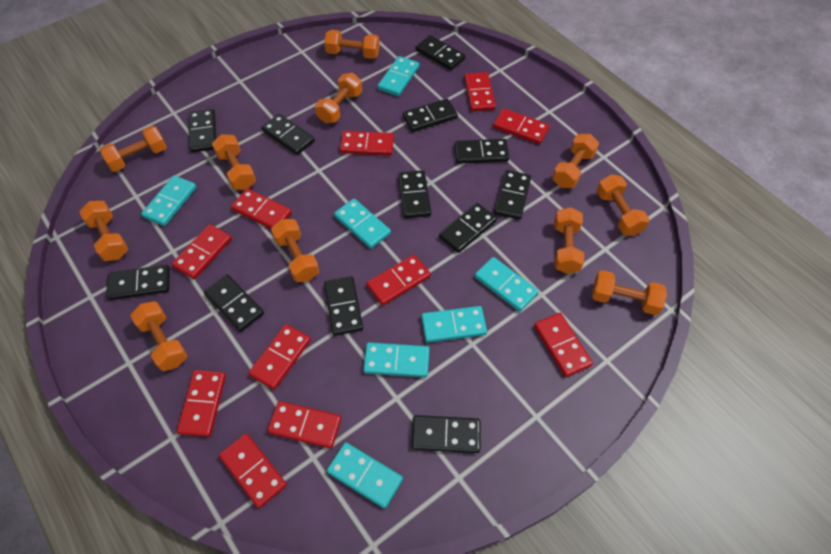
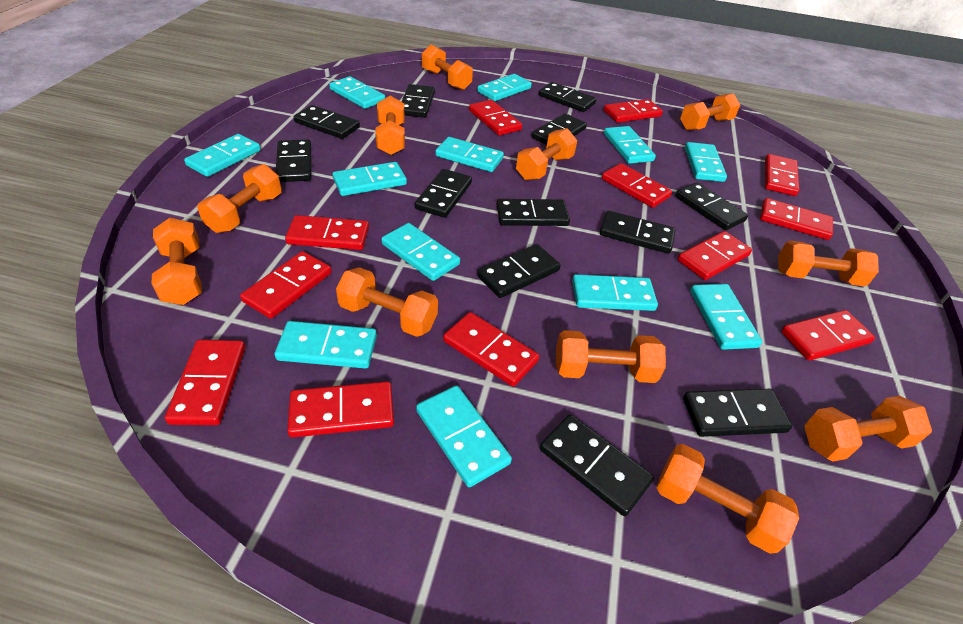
red domino: [172,224,232,279] [177,370,226,437] [219,433,287,509] [231,188,292,229] [248,324,311,390] [267,401,341,449] [340,131,394,156] [366,255,431,306] [464,72,496,112] [493,108,549,144] [534,313,593,377] = 11 -> [165,339,245,425] [240,251,332,319] [285,215,369,250] [287,381,394,438] [443,312,539,387] [469,100,522,136] [602,163,672,208] [604,99,663,123] [678,231,752,280] [760,198,833,240] [765,154,800,196] [781,310,875,361] = 12
turquoise domino: [141,175,196,226] [327,442,403,509] [334,199,391,249] [363,342,430,377] [378,56,419,96] [421,306,487,343] [475,257,539,312] = 7 -> [184,134,261,177] [275,321,377,369] [329,76,385,109] [333,162,407,196] [381,223,460,281] [416,385,512,487] [436,137,504,172] [477,74,532,101] [572,274,658,311] [604,126,656,164] [685,142,727,182] [690,284,762,350] = 12

